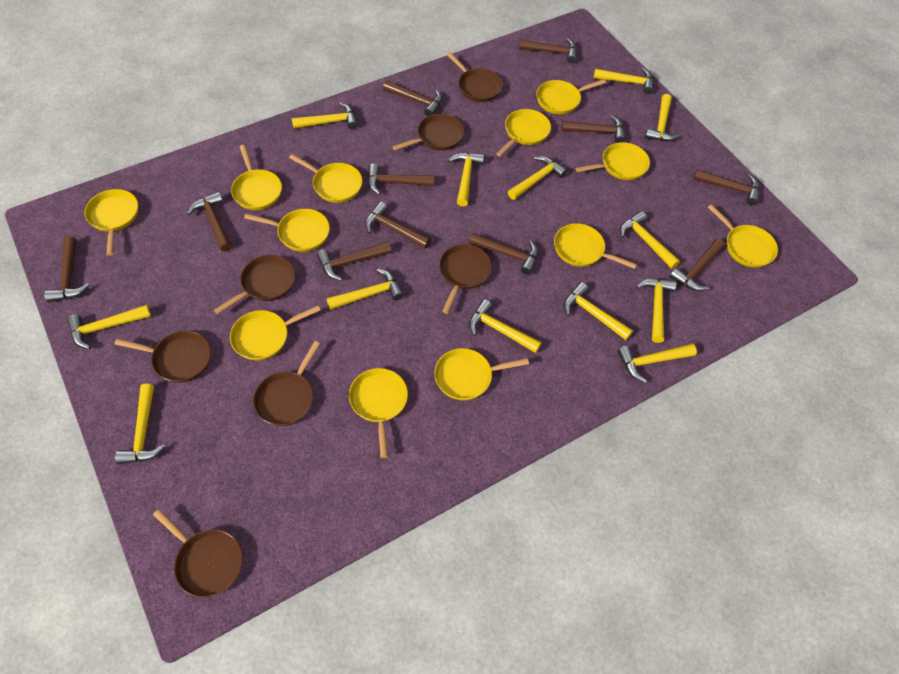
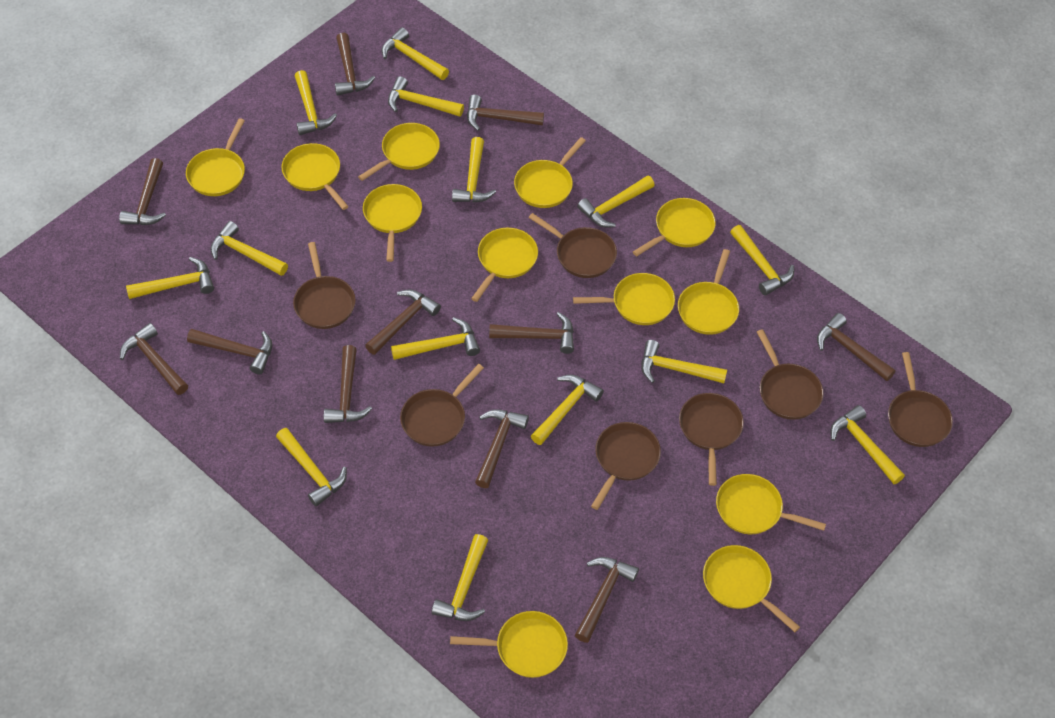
yellow hammer: [67,305,151,349] [115,384,165,464] [292,102,358,129] [327,269,404,310] [448,152,484,207] [469,299,542,353] [508,156,567,200] [564,282,633,340] [593,68,654,94] [617,344,697,383] [620,211,680,269] [636,279,676,343] [645,94,680,141] = 13 -> [126,257,214,299] [211,221,288,276] [276,428,347,506] [295,70,337,135] [381,27,449,80] [388,76,464,117] [391,317,480,360] [432,534,488,621] [452,137,496,202] [531,375,604,445] [577,175,655,227] [641,340,727,383] [730,225,794,295] [830,405,905,484] = 14

